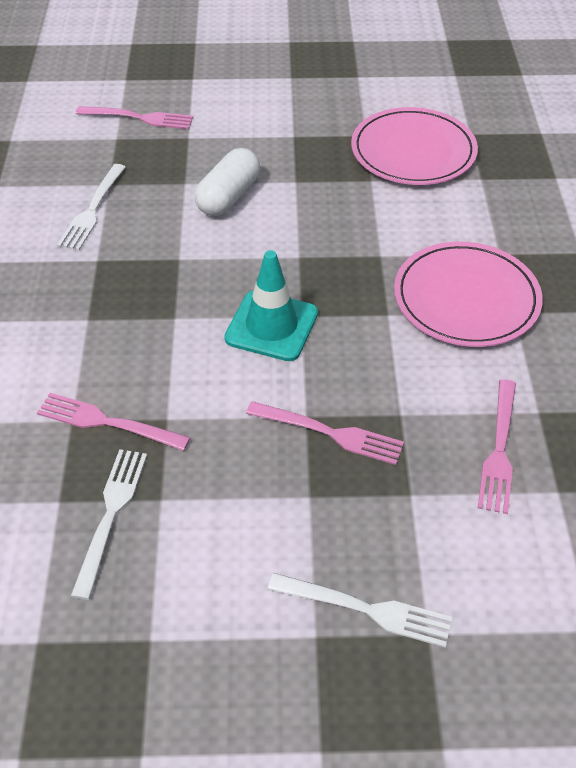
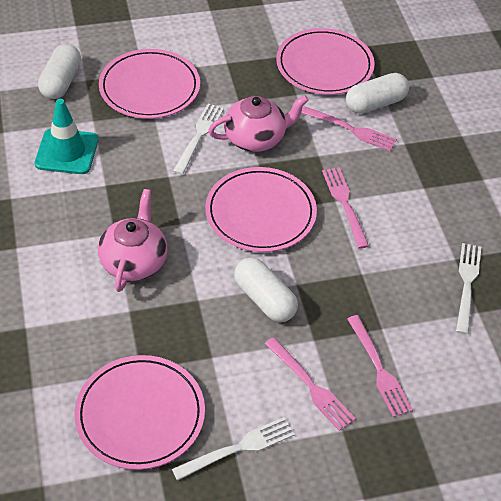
pink plate: [351,107,478,185] [394,242,543,347] = 2 -> [74,355,205,470] [99,49,200,119] [205,167,317,252] [276,28,375,95] = 4
pink teapot: none = 0 -> [98,189,168,292] [208,95,309,152] = 2
white capsule: [195,148,260,216] = 1 -> [38,44,81,99] [234,257,298,322] [346,73,409,114] = 3

